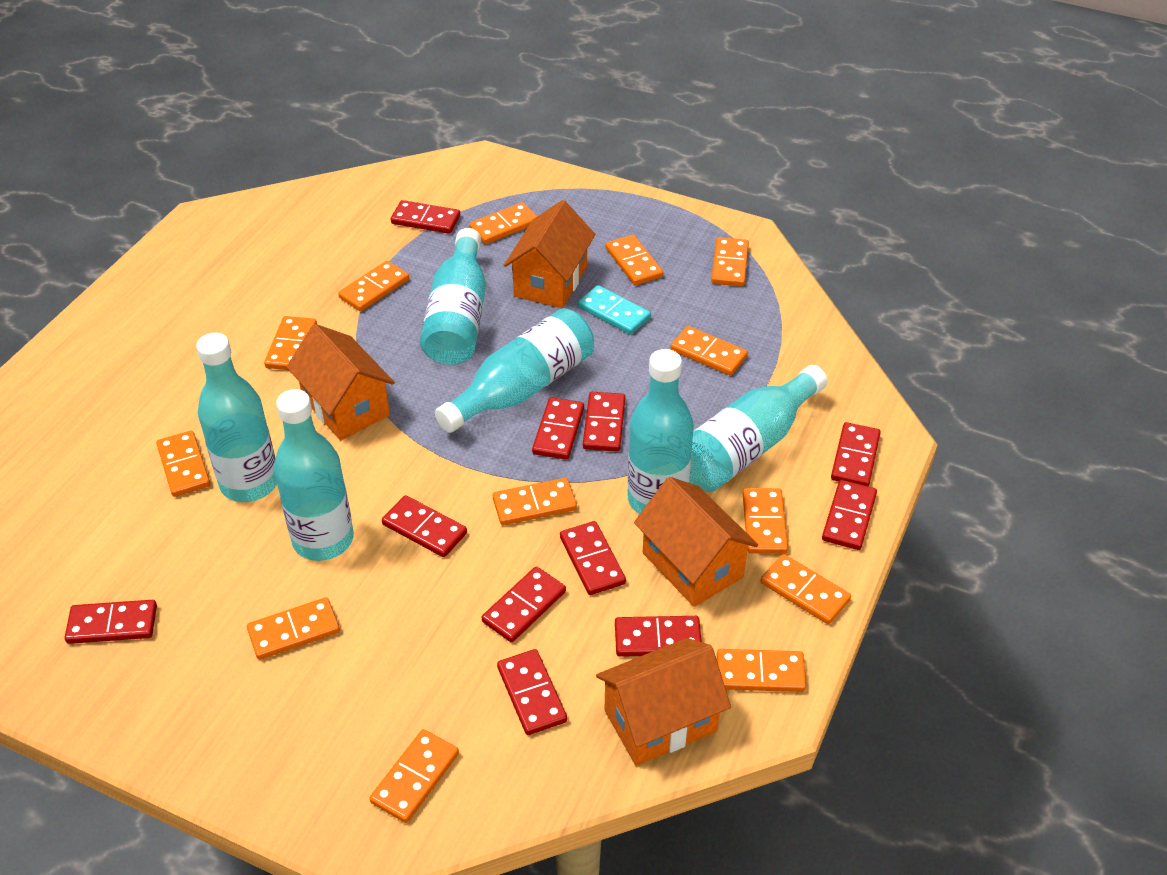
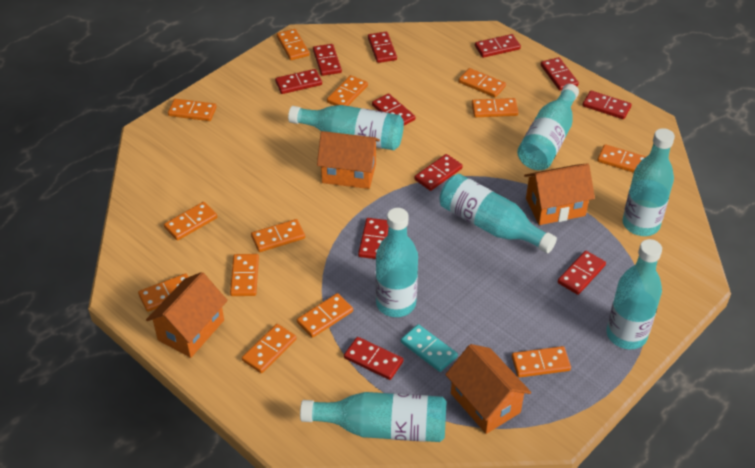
turquoise bottle: [196,333,277,502] [274,389,354,561] [420,228,486,365] [435,308,594,433] [627,349,694,514] [690,365,827,492] = 6 -> [288,105,404,150] [300,392,446,442] [376,208,418,317] [439,174,557,253] [517,84,579,170] [607,239,662,349] [623,128,675,236] = 7

